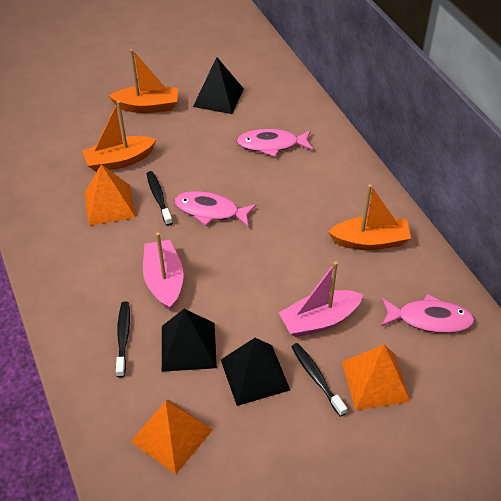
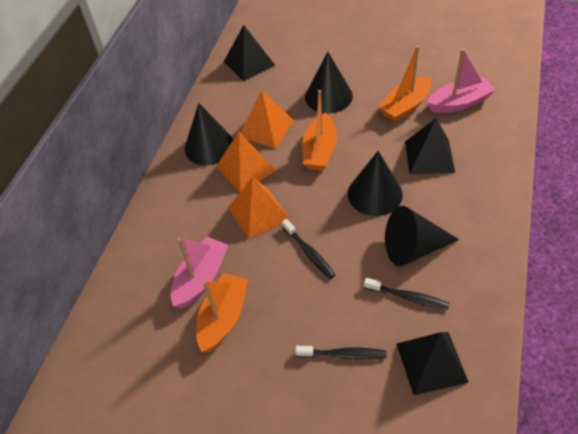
black cone: none = 0 -> [184,103,233,165] [305,52,353,113] [348,151,403,216] [385,206,459,266] = 4
pink fish: [175,191,257,227] [237,129,313,157] [381,294,475,333] = 3 -> none = 0

